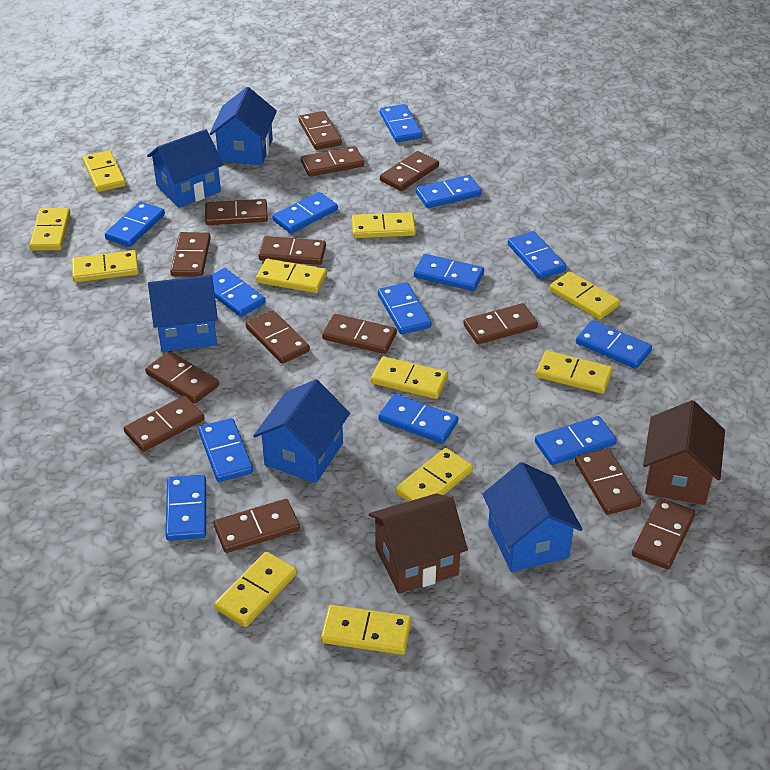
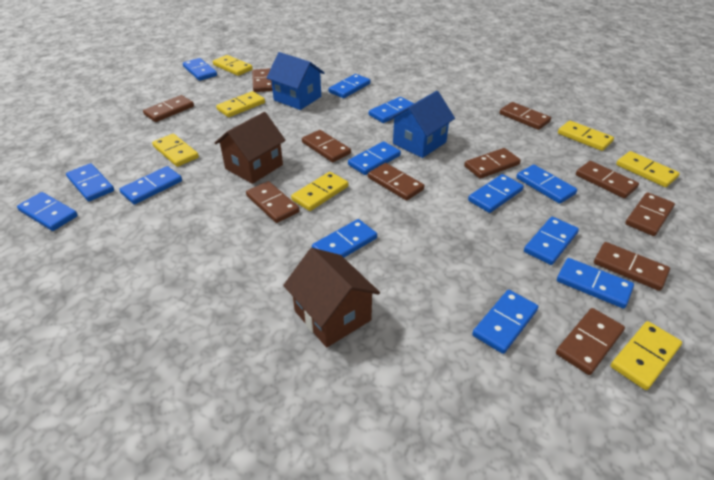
blue house: [147,129,224,208] [148,275,218,352] [209,87,277,165] [253,379,350,483] [482,462,583,572] = 5 -> [267,52,325,110] [389,91,455,158] = 2
brown domino: [124,396,204,452] [145,351,219,404] [170,232,211,277] [205,199,268,225] [213,499,300,553] [246,310,310,364] [258,236,326,265] [299,111,342,150] [301,146,364,177] [322,314,397,354] [380,151,439,191] [463,303,538,344] [575,448,641,515] [632,498,695,569] = 14 -> [143,95,194,122] [246,181,299,223] [252,68,273,92] [302,130,351,162] [368,163,424,201] [464,148,521,179] [500,102,551,130] [556,308,625,375] [576,161,639,198] [594,242,670,291] [625,192,675,236] = 11
yellow domino: [29,208,70,251] [72,250,139,282] [83,150,126,192] [214,551,297,627] [256,259,327,293] [321,605,411,655] [352,212,416,238] [371,356,448,399] [396,448,473,502] [536,350,613,394] [549,271,620,320] = 11 -> [152,134,199,167] [213,55,253,76] [216,91,265,117] [291,172,348,211] [558,121,614,151] [611,321,682,390] [616,151,680,187] = 7

